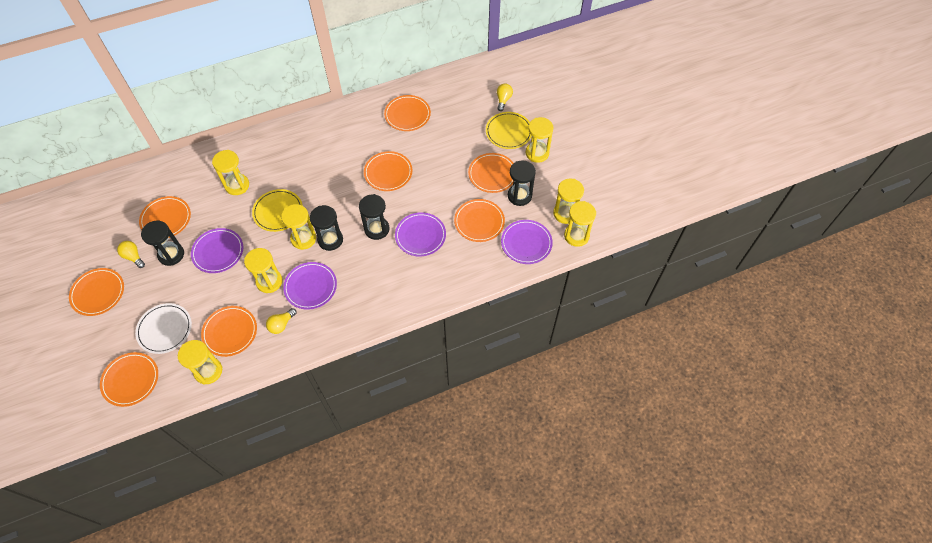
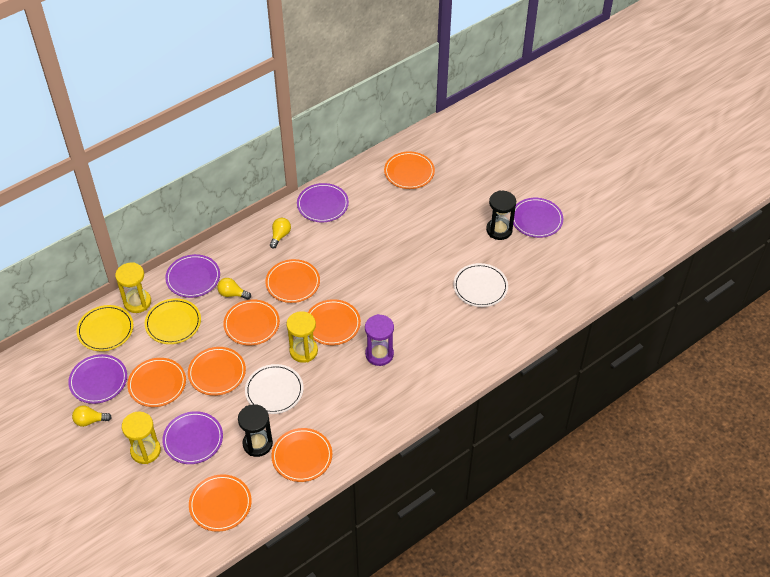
black hourglass: [141,220,184,266] [310,205,343,251] [359,194,389,240] [508,160,536,206] = 4 -> [238,404,273,457] [486,190,516,240] = 2
purple hourglass: none = 0 -> [365,314,394,366] = 1
purple plate: [191,228,243,273] [283,262,337,310] [395,212,446,256] [501,220,553,264] = 4 -> [68,354,127,404] [162,411,223,464] [165,254,220,298] [297,183,349,223] [513,198,563,238] = 5
white plate: [135,303,192,354] = 1 -> [245,364,303,414] [453,263,508,307] = 2
yellow hourglass: [178,340,222,385] [212,150,249,195] [244,248,283,293] [281,204,316,250] [526,117,554,163] [553,179,584,224] [564,201,596,247] = 7 -> [115,262,151,313] [122,411,161,464] [286,311,318,363] = 3

